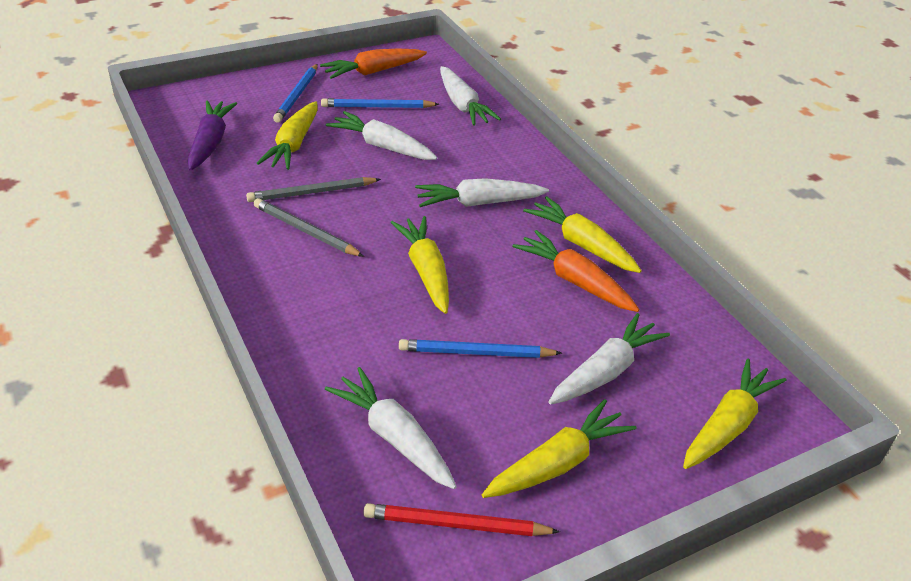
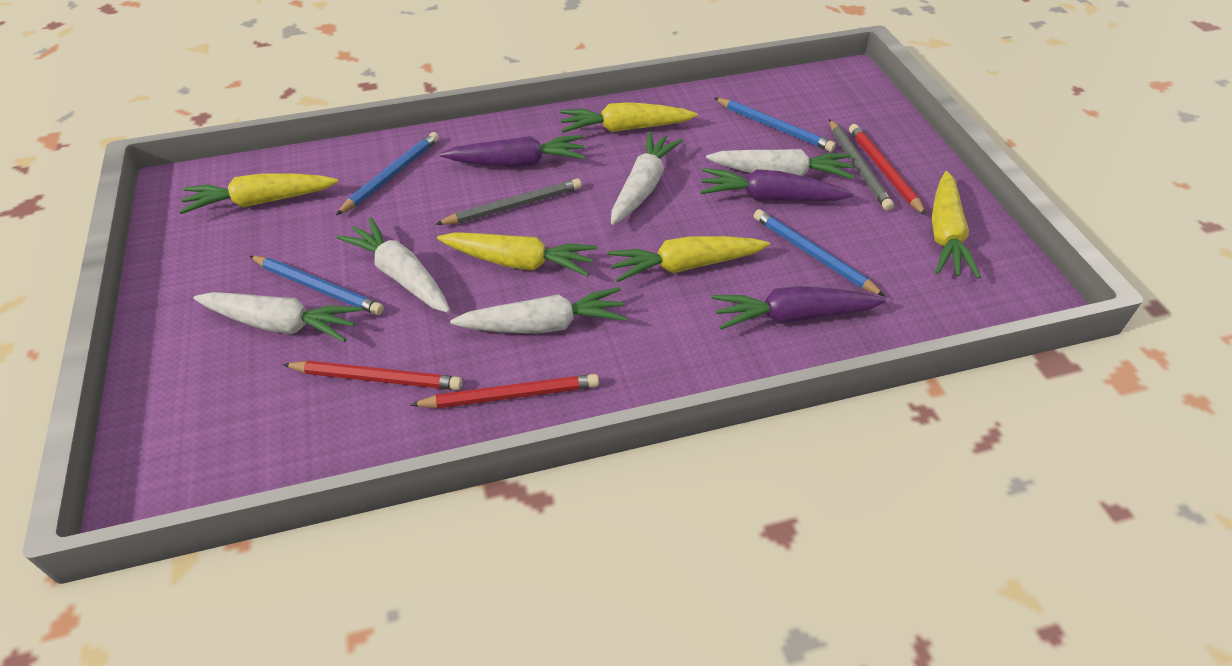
blue pencil: [273,64,318,123] [321,98,439,108] [399,339,562,358] = 3 -> [250,256,384,315] [336,132,439,215] [714,98,836,152] [754,209,885,296] = 4
orange carrot: [320,49,427,79] [512,230,639,312] = 2 -> none = 0
purple carrot: [188,100,237,171] = 1 -> [440,135,586,167] [700,168,853,201] [712,286,886,330] = 3
red pencil: [363,503,560,536] = 1 -> [283,361,462,390] [411,374,599,408] [849,124,926,215] = 3

